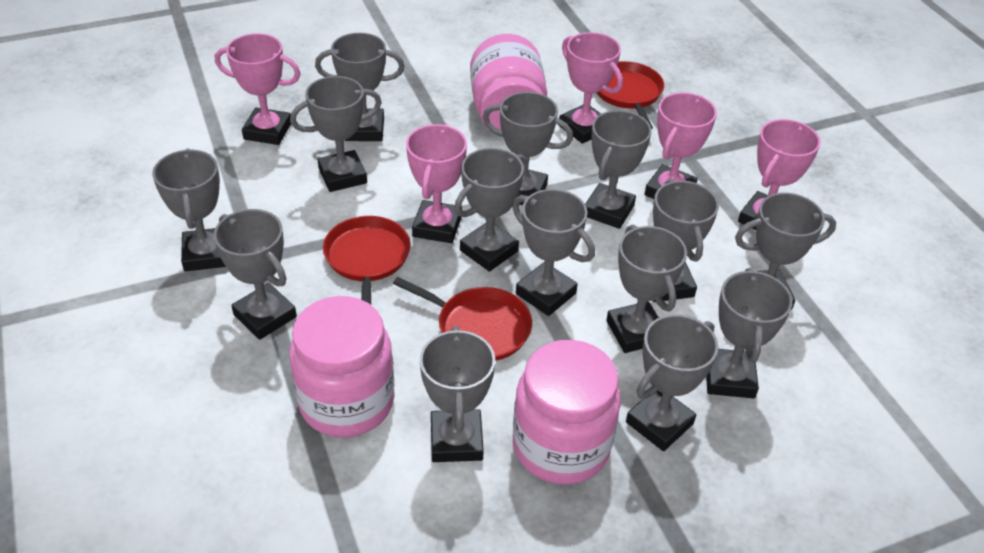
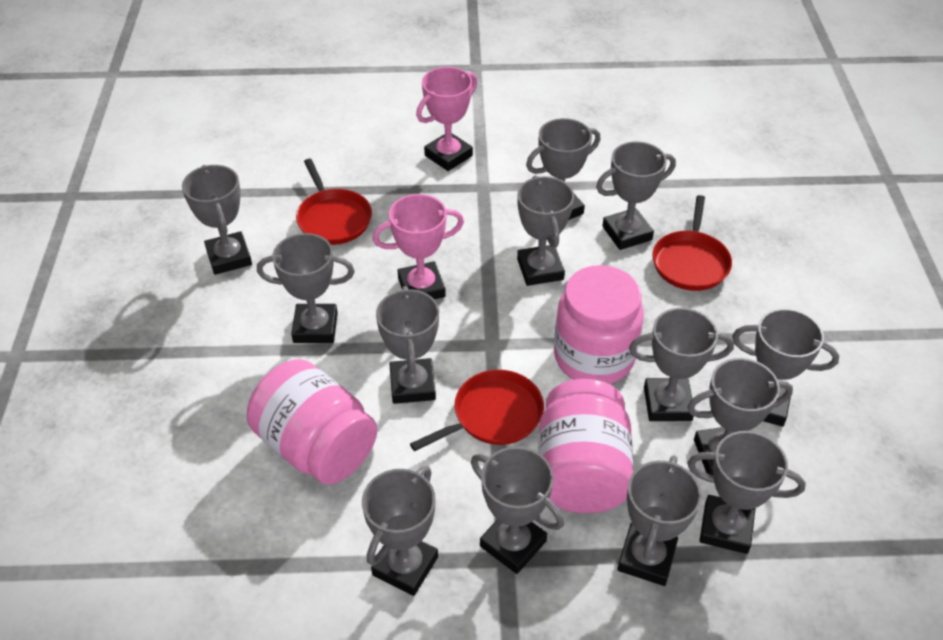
grey trophy: [152,148,226,272] [214,209,297,340] [290,76,382,192] [315,33,405,141] [420,326,495,462] [454,148,527,272] [483,92,573,205] [512,189,595,316] [585,110,652,229] [606,224,687,353] [626,314,718,451] [653,179,719,302] [706,268,793,398] [735,193,836,310] = 14 -> [182,165,252,275] [257,233,355,343] [362,466,438,596] [376,286,439,404] [471,446,564,574] [517,175,574,286] [526,118,600,220] [596,141,676,250] [617,455,702,586] [629,308,734,421] [687,358,793,475] [687,431,806,554] [732,308,839,426] = 13
pink trophy: [215,33,301,145] [406,124,467,243] [559,32,623,144] [644,92,717,199] [738,119,821,230] = 5 -> [372,194,464,299] [416,67,478,171] = 2

